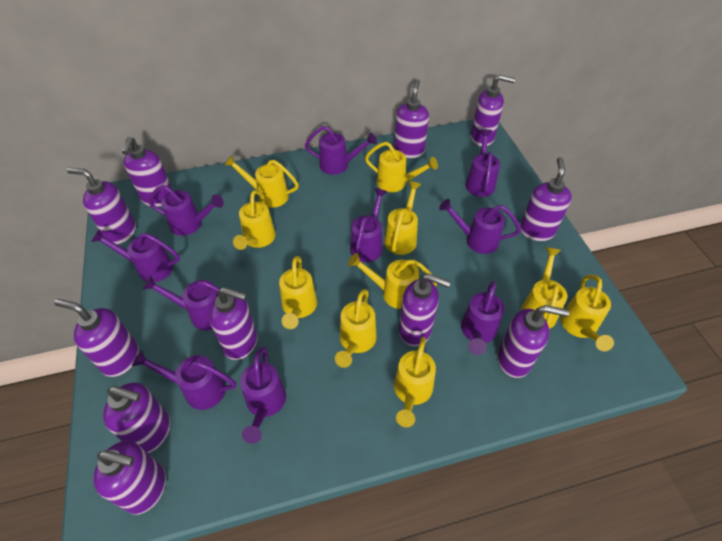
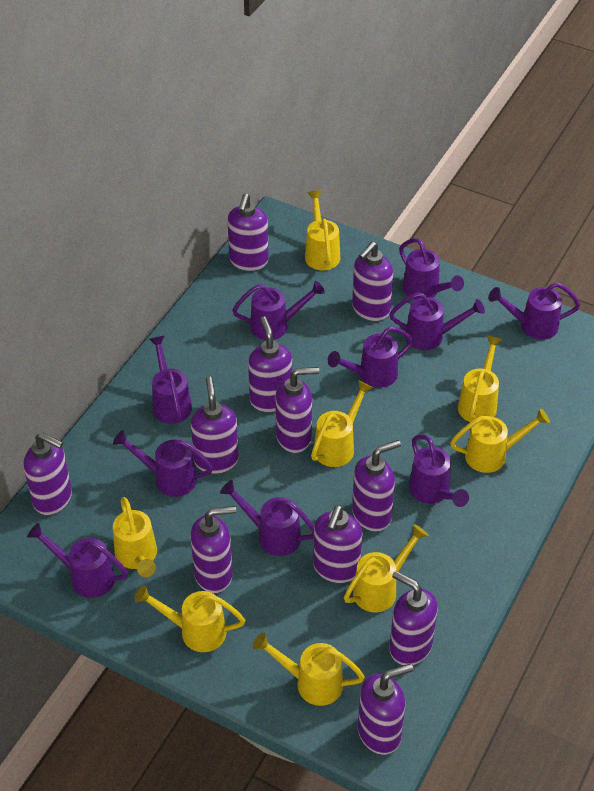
yellow watering can: [224,155,299,208] [233,190,276,250] [279,256,317,329] [335,289,377,368] [348,253,437,309] [365,142,438,192] [384,181,422,255] [394,337,436,427] [521,247,567,329] [561,275,614,351] = 10 -> [113,497,157,577] [134,585,245,652] [253,632,365,706] [305,190,340,270] [311,380,373,467] [344,524,428,613] [450,408,550,473] [458,336,503,422] = 8

